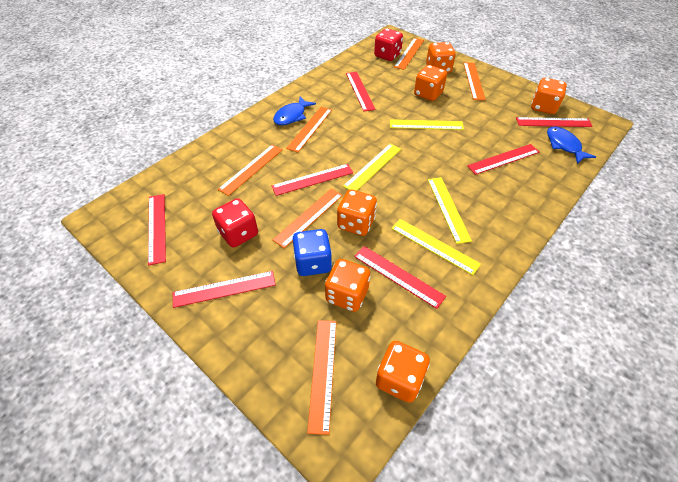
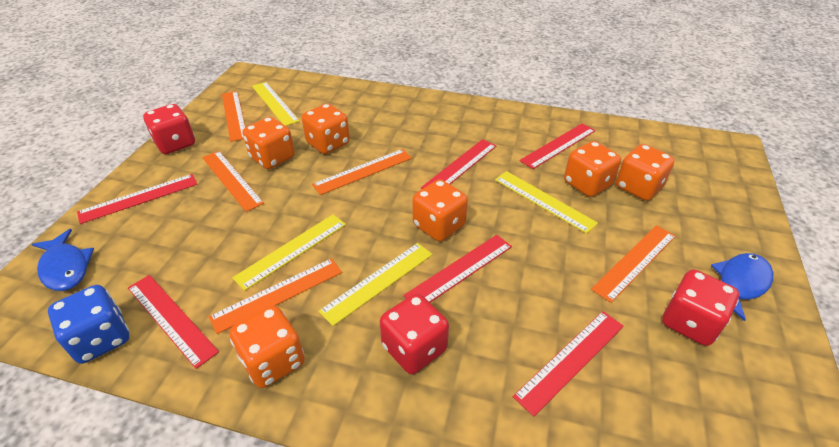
orange ruler: [218,144,283,196] [273,188,343,248] [286,107,332,152] [307,320,337,435] [394,38,424,70] [463,62,486,100] = 6 -> [202,151,264,212] [209,258,342,334] [222,91,245,142] [312,149,412,195] [591,225,676,303] = 5
red dice: [212,198,258,248] [374,28,403,61] = 2 -> [143,104,195,154] [380,294,449,374] [662,269,739,346] = 3
red ruler: [148,194,166,265] [173,271,276,308] [272,164,353,196] [346,72,376,112] [354,246,446,309] [467,144,540,175] [516,117,593,127] = 7 -> [77,174,198,224] [128,275,219,369] [403,235,512,302] [421,139,496,189] [513,311,624,416] [519,123,596,169] = 6

